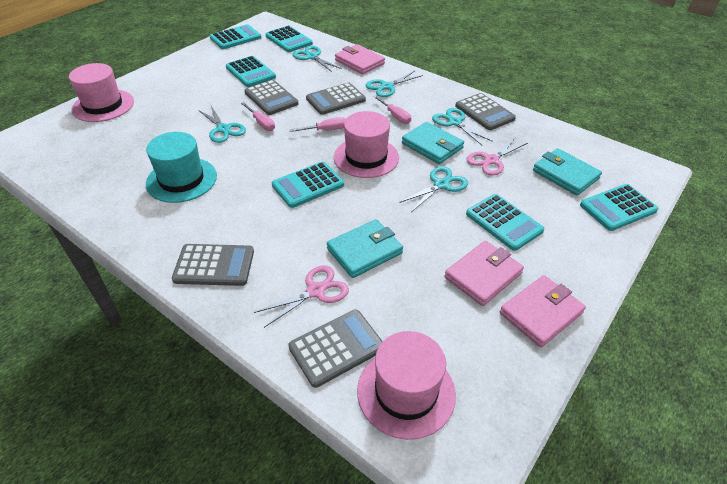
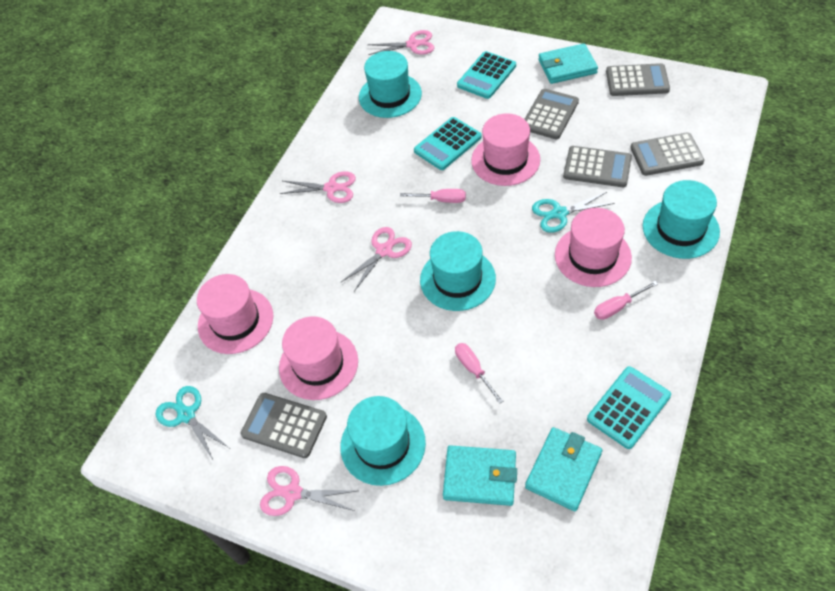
pink hat: [69,63,134,122] [334,111,399,178] [357,331,456,440] = 3 -> [197,274,273,354] [279,316,358,400] [471,113,540,186] [555,208,632,287] = 4
pink scissors: [254,265,349,328] [466,137,528,176] = 2 -> [260,466,356,516] [279,171,356,203] [341,227,412,291] [367,30,434,55] = 4
pink wallet: [335,44,385,74] [444,241,524,306] [500,275,586,347] = 3 -> none = 0
turquoise calculator: [210,24,262,49] [226,56,276,87] [265,26,313,52] [272,161,344,208] [466,194,544,251] [580,184,659,231] = 6 -> [414,117,482,170] [457,51,516,99] [587,366,671,449] = 3
turquoise hat: [146,132,217,203] = 1 -> [340,396,426,486] [359,51,422,118] [420,231,496,311] [643,180,720,259] = 4
turquoise scissors: [198,104,246,143] [292,46,342,72] [366,71,423,97] [399,166,468,212] [432,108,493,145] = 5 -> [156,386,229,460] [532,192,614,233] = 2

